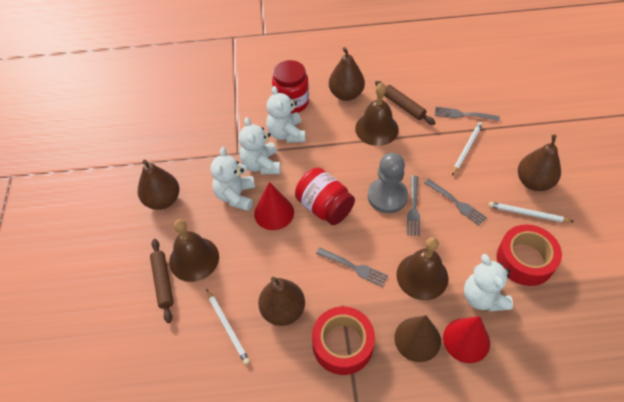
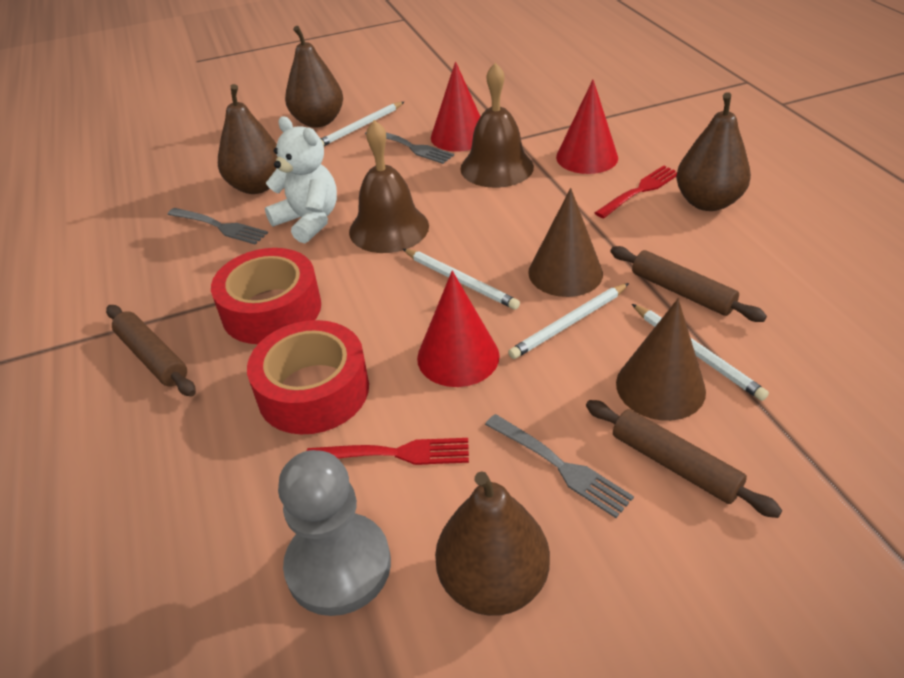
brown bell: [169,219,219,282] [355,83,399,146] [396,237,448,300] = 3 -> [349,120,429,253] [460,63,534,188] = 2
brown cone: [394,315,441,362] = 1 -> [528,188,603,297] [616,299,706,421] = 2
brown rolling pin: [150,239,174,323] [375,81,436,125] = 2 -> [106,305,196,396] [586,400,782,518] [610,246,767,322] = 3
grey fork: [316,248,388,287] [407,176,420,236] [425,179,487,226] [435,107,500,121] = 4 -> [167,208,268,245] [365,131,454,164] [485,414,634,518] = 3
red cone: [254,182,294,230] [443,316,490,363] = 2 -> [417,271,500,387] [431,61,481,152] [556,80,618,174] = 3
red fork: none = 0 -> [307,438,469,465] [595,165,677,218] = 2
red jar: [272,60,309,114] [295,167,355,225] = 2 -> none = 0
white pencil: [207,290,250,365] [452,122,483,176] [488,202,574,222] = 3 -> [321,102,404,146] [403,249,520,310] [508,283,629,359] [632,304,769,401] = 4
white teddy bear: [210,147,255,211] [239,117,281,174] [266,86,305,143] [464,254,513,312] = 4 -> [265,116,337,243] = 1

